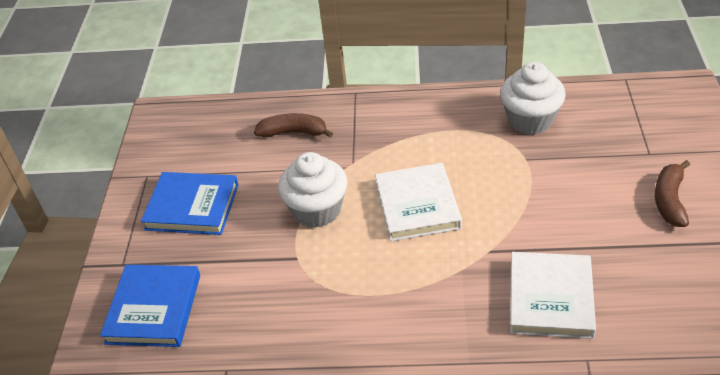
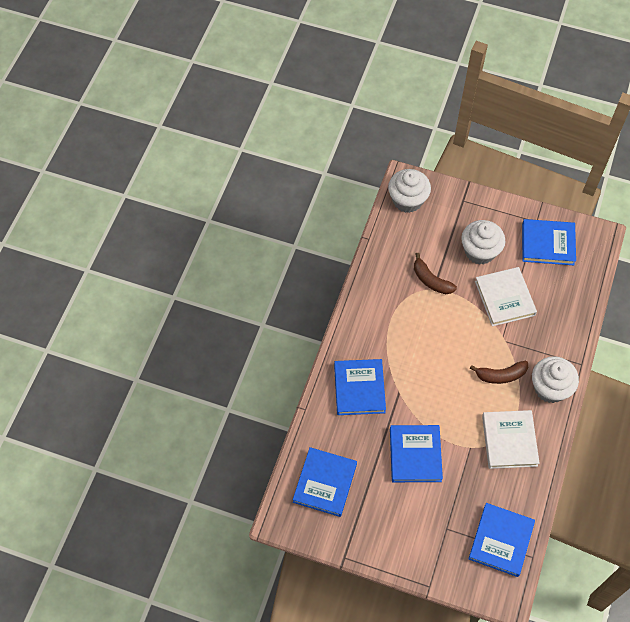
blue book: [100,265,200,347] [141,172,239,235] = 2 -> [293,447,357,517] [334,359,386,415] [390,425,443,482] [468,503,535,577] [522,219,576,265] = 5
white cupcake: [278,152,347,228] [500,62,566,135] = 2 -> [388,169,431,213] [461,220,505,265] [532,356,579,403] = 3

